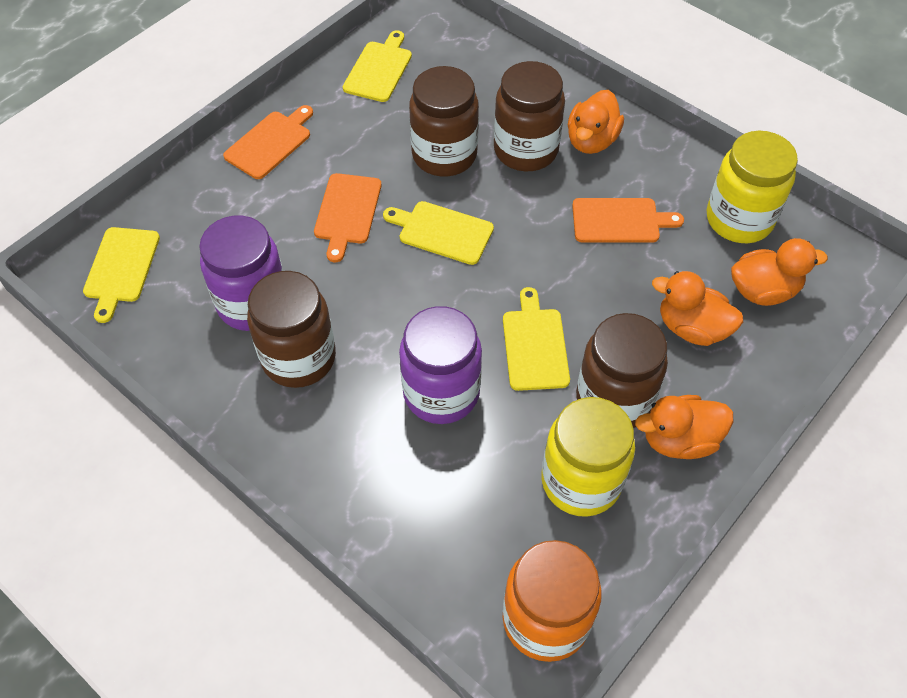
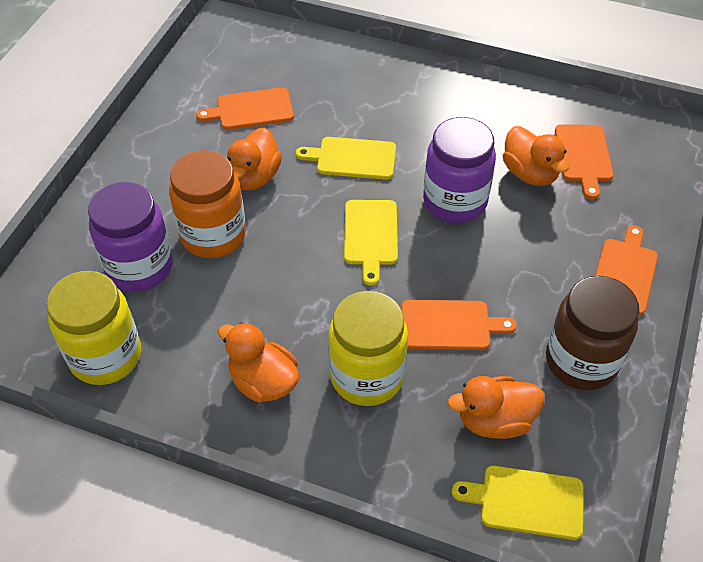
brown jar: [247,271,336,388] [409,66,479,176] [494,61,565,171] [576,313,668,428] = 4 -> [546,276,639,390] = 1
orange cutting board: [223,105,313,179] [314,173,381,262] [572,198,684,243] = 3 -> [196,87,294,130] [401,300,517,350] [555,125,614,200] [595,225,658,316] = 4
yellow cutting board: [83,227,160,323] [343,30,412,102] [383,201,494,265] [503,287,570,391] = 4 -> [296,137,396,180] [344,200,398,286] [452,466,584,540] = 3

